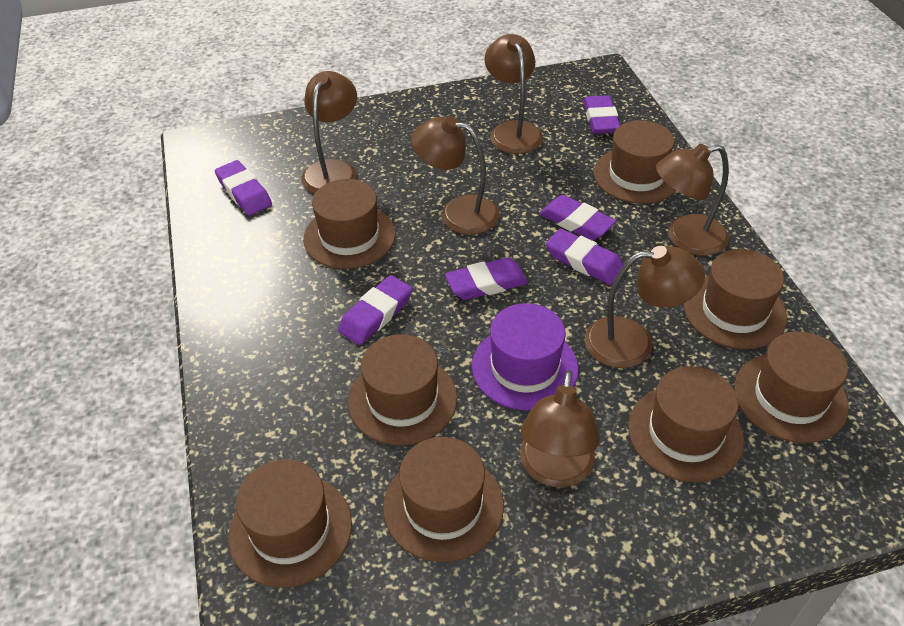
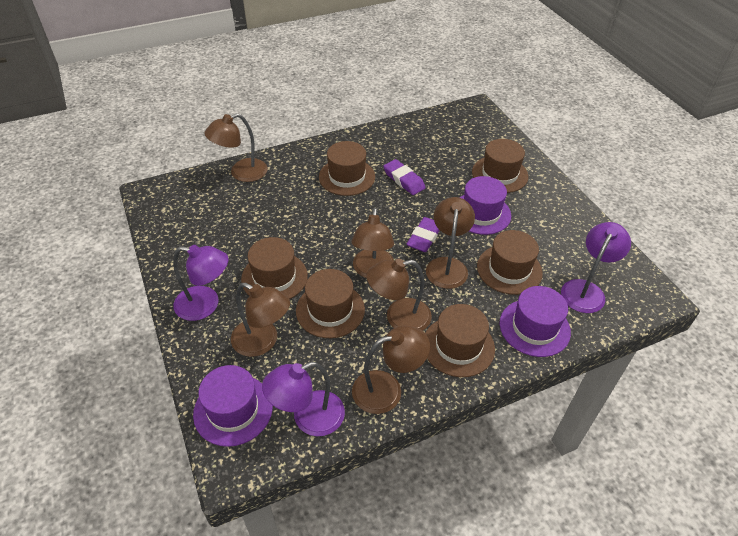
brown hat: [228,460,352,588] [303,179,395,269] [348,334,457,446] [383,437,504,562] [594,120,676,204] [628,366,744,483] [684,249,787,349] [734,331,849,443] = 8 -> [241,237,308,299] [296,269,365,338] [319,141,375,196] [425,304,495,377] [472,139,528,193] [477,230,543,295] = 6
purple eraser: [215,160,272,215] [338,275,412,345] [445,258,528,300] [539,195,616,240] [546,229,624,285] [583,95,620,134] = 6 -> [383,159,426,195] [406,217,440,252] = 2
purple hat: [472,303,578,410] = 1 -> [193,365,273,447] [459,176,511,235] [500,286,571,357] = 3
purple lamp: none = 0 -> [173,245,229,321] [262,362,345,436] [561,222,631,313] = 3

